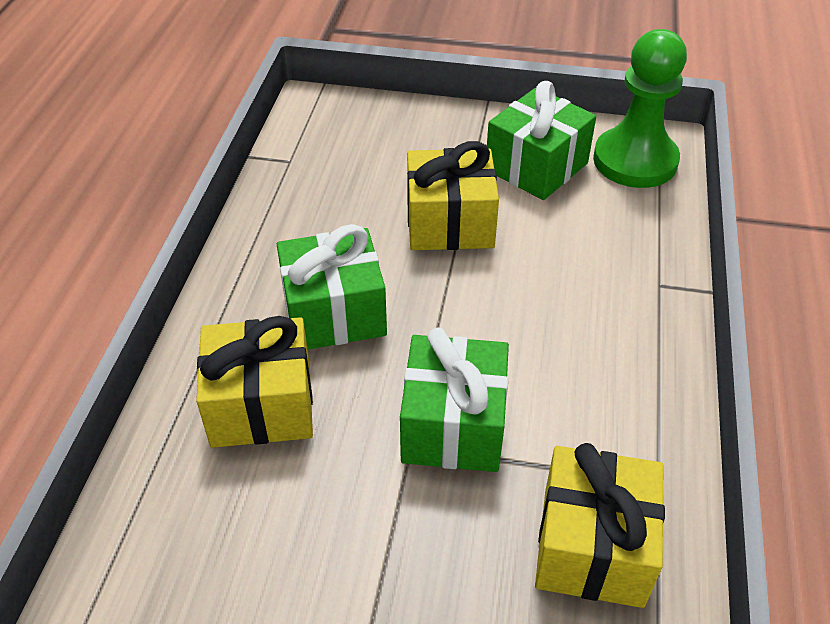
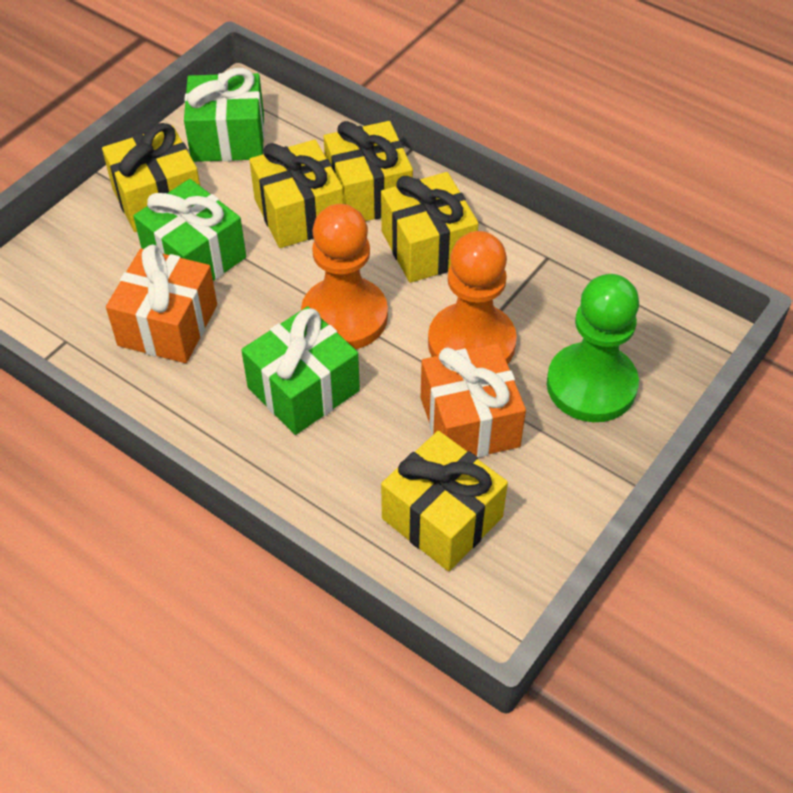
orange gift: none = 0 -> [106,245,217,363] [421,343,526,458] = 2
orange pawn: none = 0 -> [301,204,388,349] [428,231,517,364] = 2
yellow gift: [196,316,313,448] [407,141,499,250] [535,443,665,608] = 3 -> [102,123,200,232] [249,140,344,248] [324,121,413,221] [381,172,479,283] [381,431,508,571] = 5

